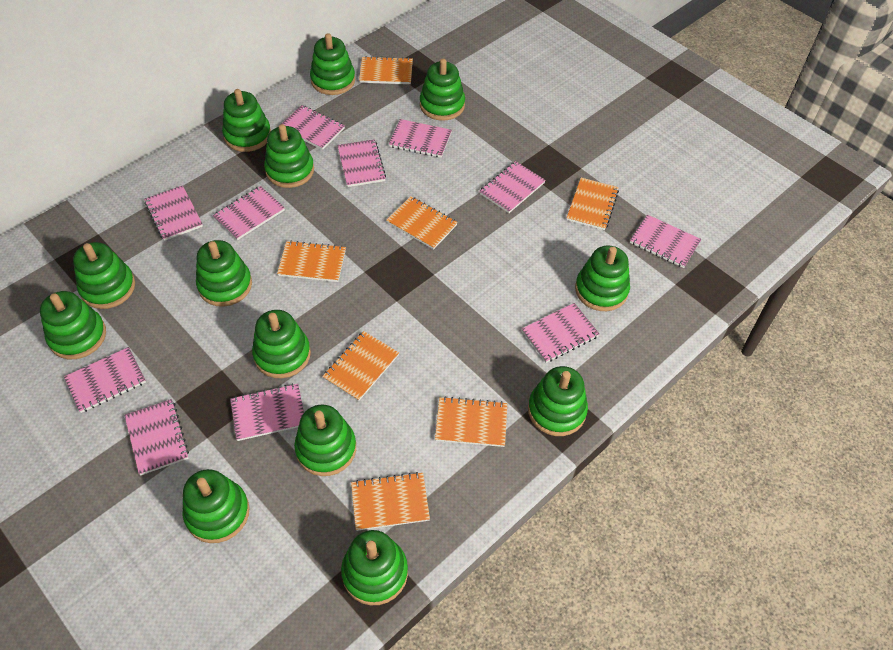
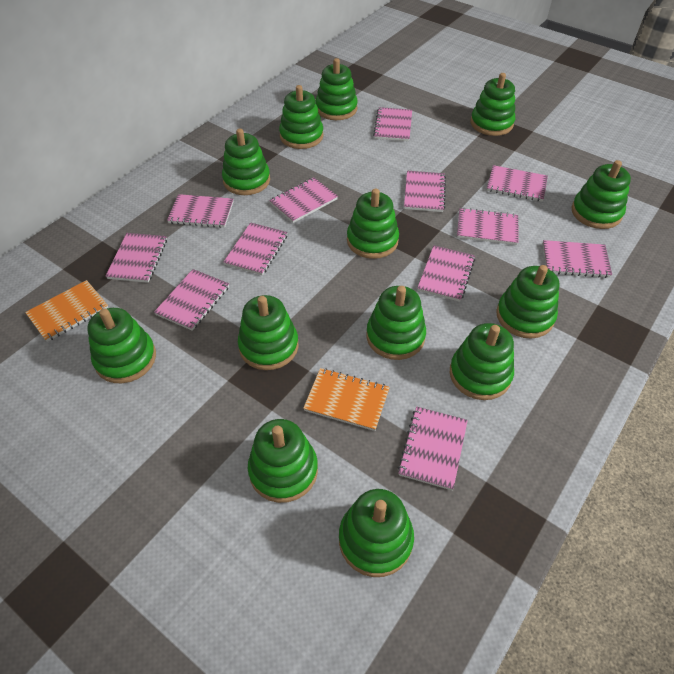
orange notebook: [277,240,346,282] [322,331,399,401] [351,472,430,531] [359,56,413,84] [386,196,458,249] [435,396,507,447] [567,178,619,230] = 7 -> [25,280,108,342] [303,368,390,431] = 2
pink notebook: [64,347,146,413] [124,399,189,475] [144,185,203,241] [213,186,285,240] [230,384,304,441] [280,105,345,150] [337,139,386,187] [389,119,452,158] [479,161,546,213] [522,303,600,363] [630,215,701,268] = 11 -> [106,233,167,283] [154,269,229,331] [167,194,234,228] [224,222,288,275] [269,177,338,223] [373,107,412,141] [398,407,468,490] [404,171,446,212] [417,245,475,302] [457,208,518,245] [487,165,548,202] [543,240,612,278] = 12

